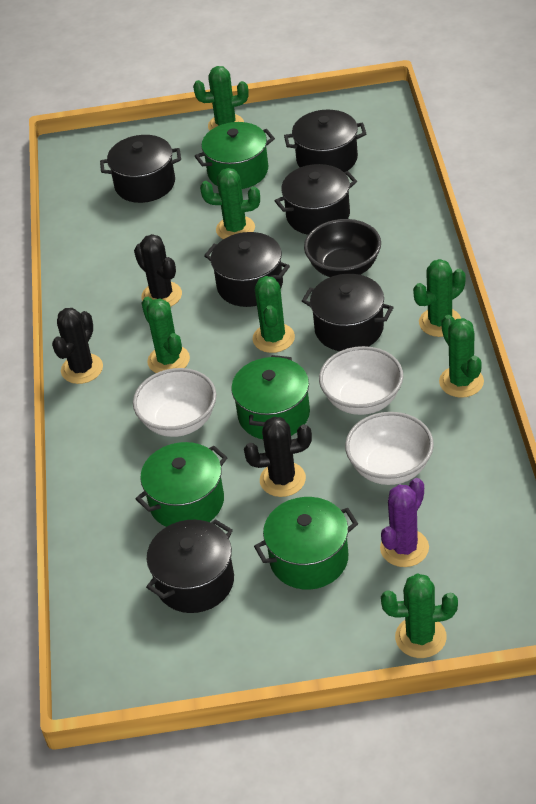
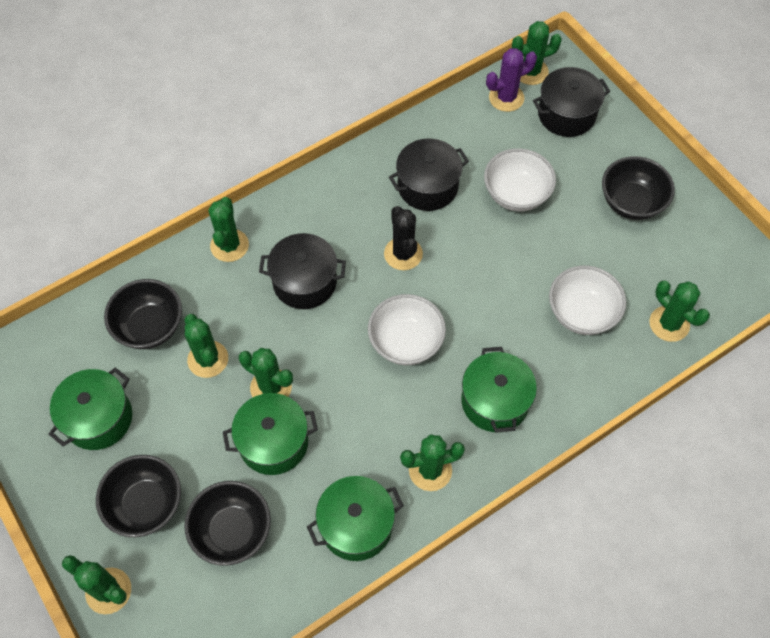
black bowl: [304,219,381,277] = 1 -> [96,455,181,537] [104,279,182,349] [184,481,271,566] [602,156,675,220] = 4
black cactus: [52,308,103,384] [134,234,182,307] [244,417,312,497] = 3 -> [384,206,423,270] = 1
black pot: [100,135,181,203] [146,519,234,613] [204,232,290,307] [275,164,357,235] [284,110,366,172] [302,274,394,351] = 6 -> [259,233,346,309] [389,138,469,211] [533,67,610,137] = 3

